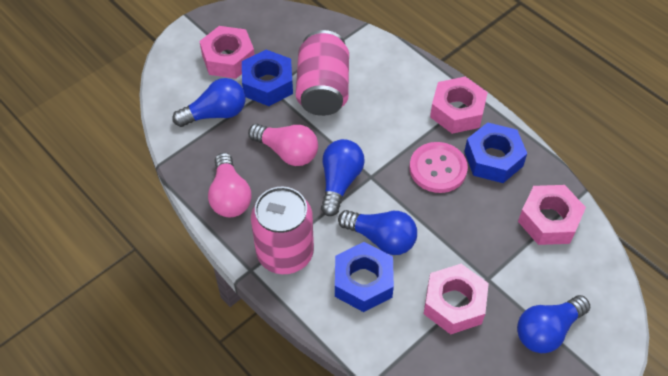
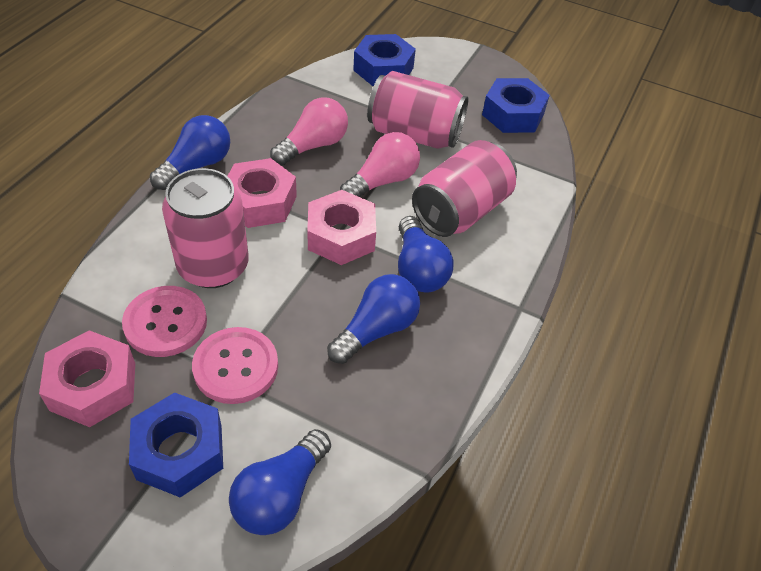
pink button: [410,142,468,193] = 1 -> [122,286,207,357] [192,327,278,404] = 2
pink can: [251,187,314,274] [296,30,349,116] = 2 -> [162,168,249,288] [367,71,468,149] [412,140,517,237] = 3
pink nut: [199,26,255,79] [424,264,489,335] [430,77,488,134] [518,185,586,245] = 4 -> [39,330,135,427] [228,158,297,228] [307,190,376,265] = 3

